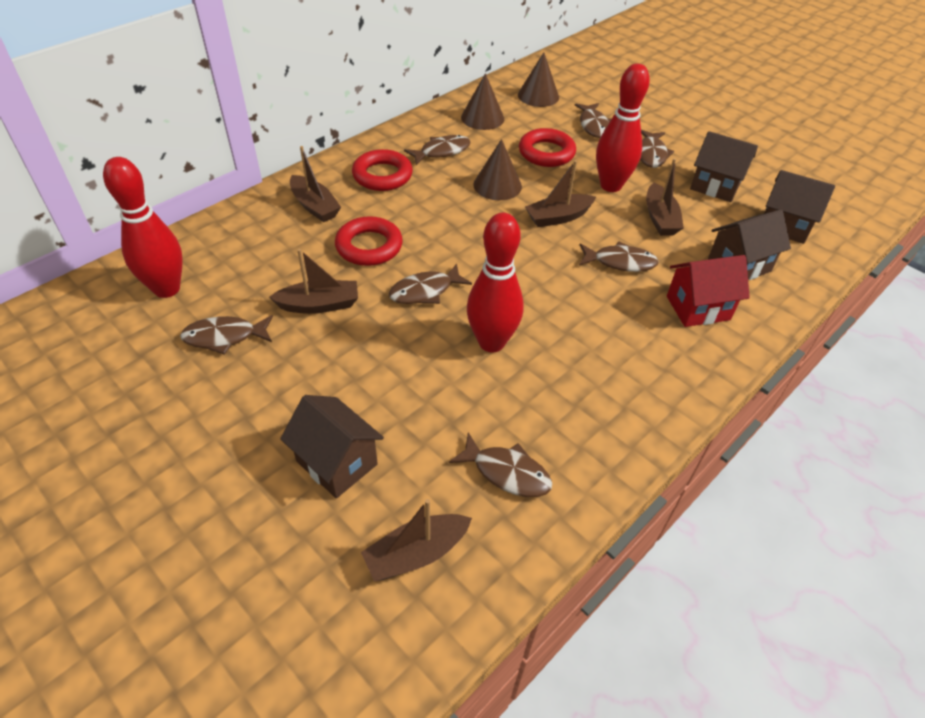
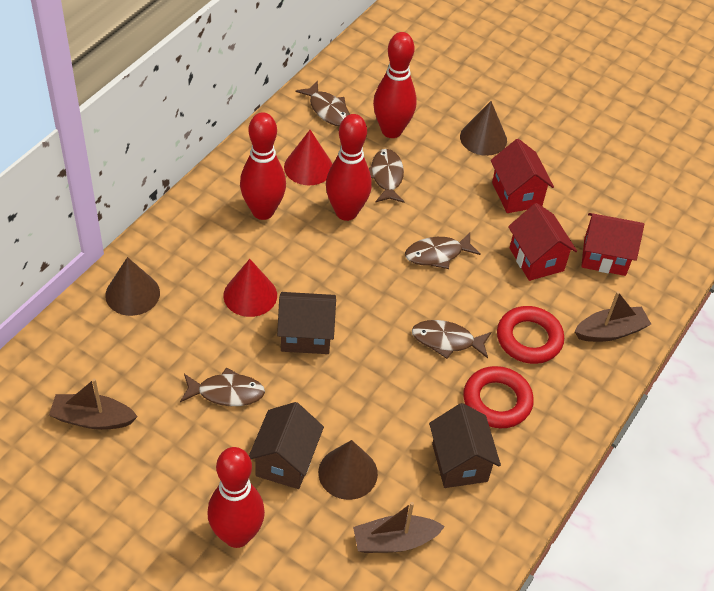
brown boat: [269,249,358,314] [290,146,341,222] [361,499,472,581] [525,160,596,227] [646,158,684,236] = 5 -> [49,378,138,430] [353,502,445,553] [574,291,651,342] = 3
brown fish: [180,315,273,355] [389,263,472,304] [404,135,471,165] [449,433,552,497] [575,103,611,138] [579,241,659,272] [640,130,674,168] = 7 -> [180,367,265,406] [296,81,350,126] [369,149,404,203] [405,232,481,269] [412,320,491,359] = 5
brown house: [280,395,384,498] [690,131,758,202] [708,209,791,280] [765,170,835,244] = 4 -> [249,402,324,489] [277,292,336,354] [429,403,501,488] = 3
red bowling pin: [103,157,183,298] [467,213,524,352] [596,63,650,192] = 3 -> [207,447,265,548] [240,112,286,220] [326,114,372,221] [373,32,417,138] = 4
red cone: none = 0 -> [223,259,277,317] [284,130,332,185] = 2
red house: [667,255,750,327] = 1 -> [491,139,554,213] [508,203,577,281] [581,213,644,276] = 3
red ring: [335,216,403,266] [352,149,413,191] [519,128,576,167] = 3 -> [463,366,534,428] [497,306,564,364] = 2

